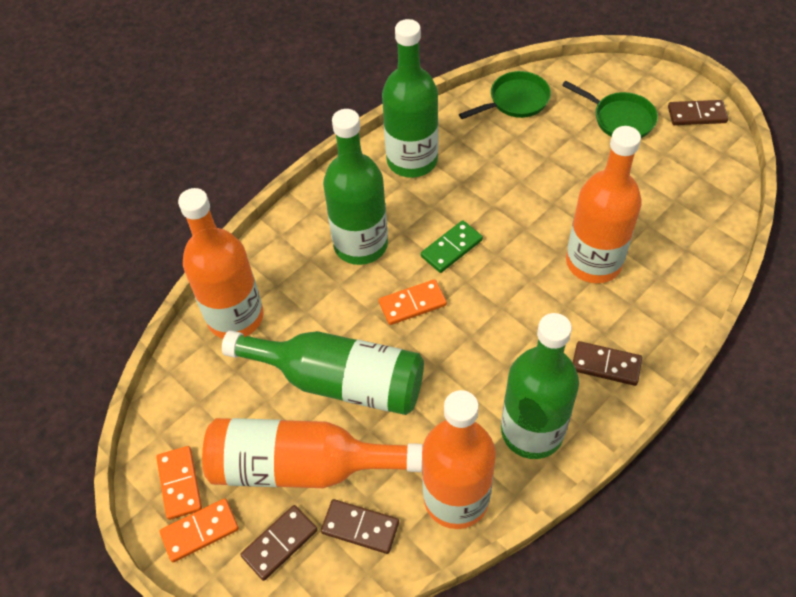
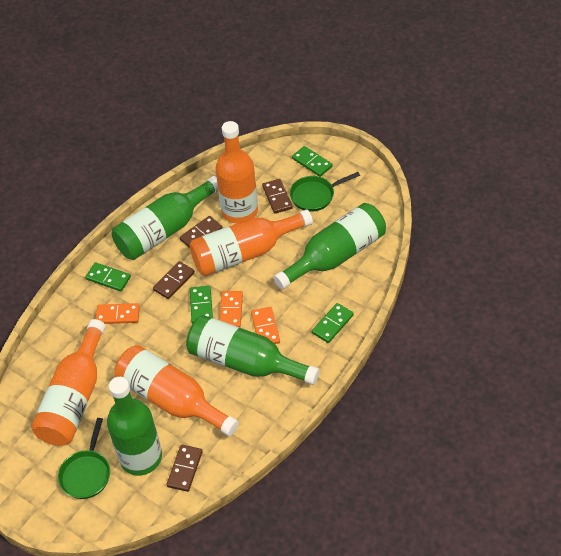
green domino: [421,220,483,273] = 1 -> [85,262,131,291] [190,286,213,324] [292,146,332,177] [312,303,354,343] = 4

